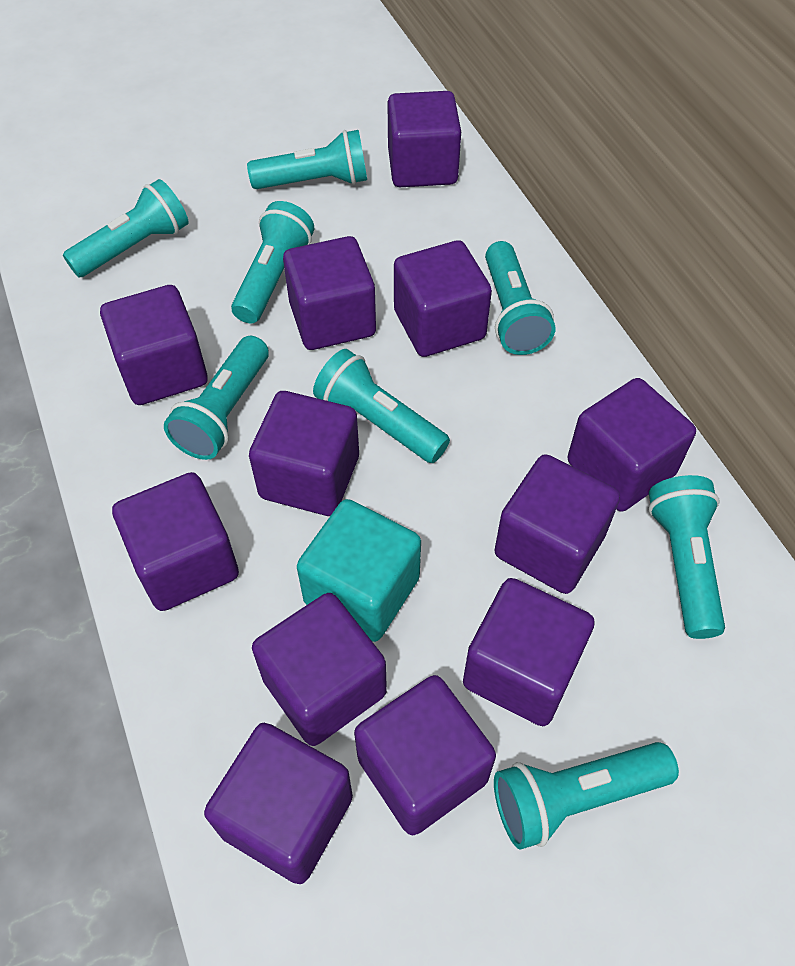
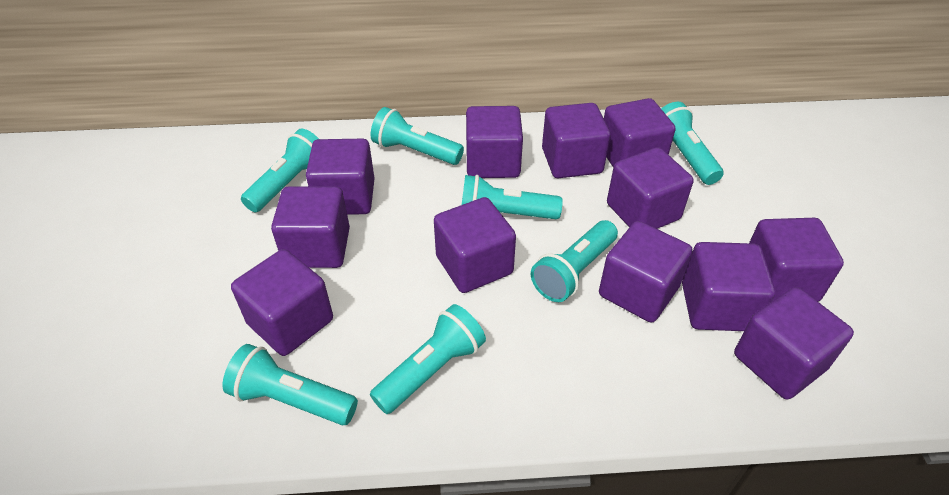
turquoise cube: [297,499,421,642] = 1 -> none = 0
turquoise flashlight: [63,179,189,277] [164,336,269,460] [231,201,314,324] [247,130,367,189] [313,349,450,463] [485,241,555,355] [494,742,679,850] [648,475,725,639] = 8 -> [223,344,358,426] [241,129,319,212] [370,107,464,165] [370,304,486,414] [462,175,563,219] [531,220,618,302] [661,102,724,185] = 7

